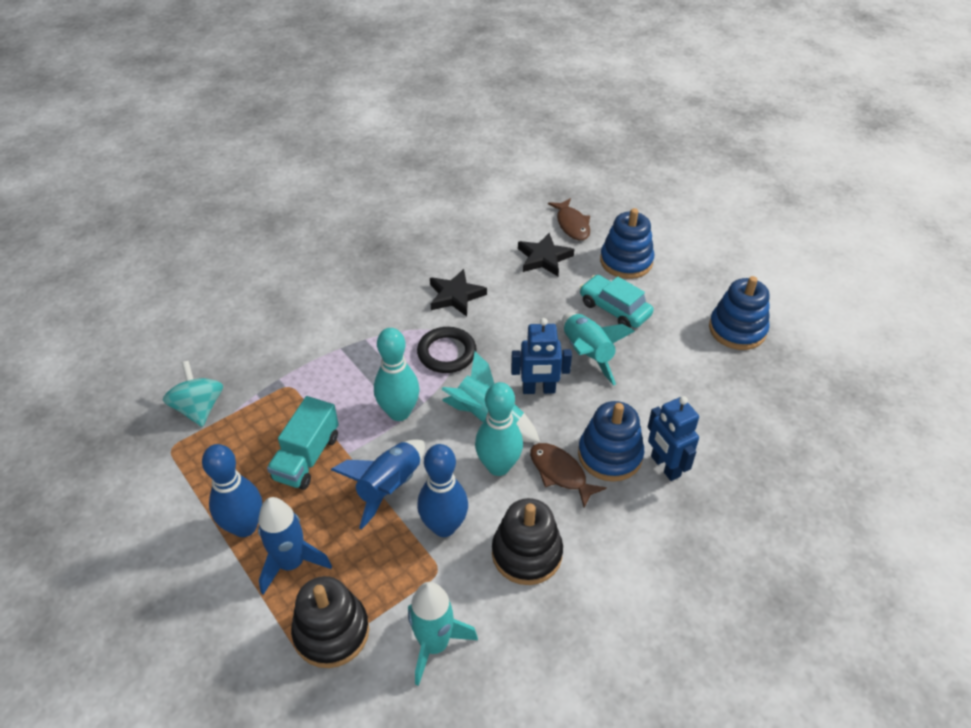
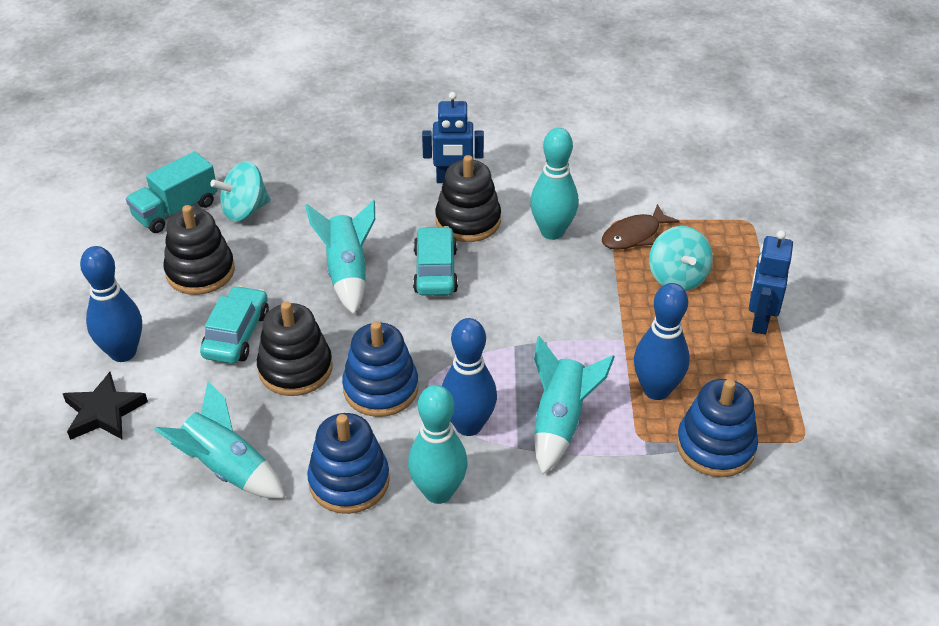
black ring: [417,327,477,373] = 1 -> none = 0
black stacking toy: [291,576,369,668] [492,498,563,585] = 2 -> [164,205,235,295] [257,302,333,396] [435,155,501,242] = 3
black star: [430,269,487,317] [518,233,574,276] = 2 -> [63,372,148,440] = 1
blue bowling pin: [202,444,262,537] [417,444,468,537] = 2 -> [80,246,142,362] [442,318,497,436] [634,283,690,400] = 3
blue rocket: [258,497,332,595] [331,439,425,529] = 2 -> none = 0
brown fish: [530,443,607,508] [548,198,590,240] = 2 -> [602,204,680,250] = 1
turquoise car: [580,275,654,328] = 1 -> [200,286,269,364] [413,226,458,296] = 2
turquoise spinning top: [163,361,223,427] = 1 -> [210,161,271,222] [649,226,713,291] = 2

